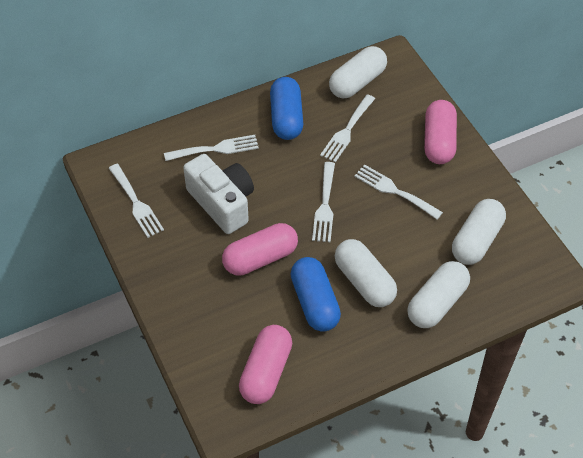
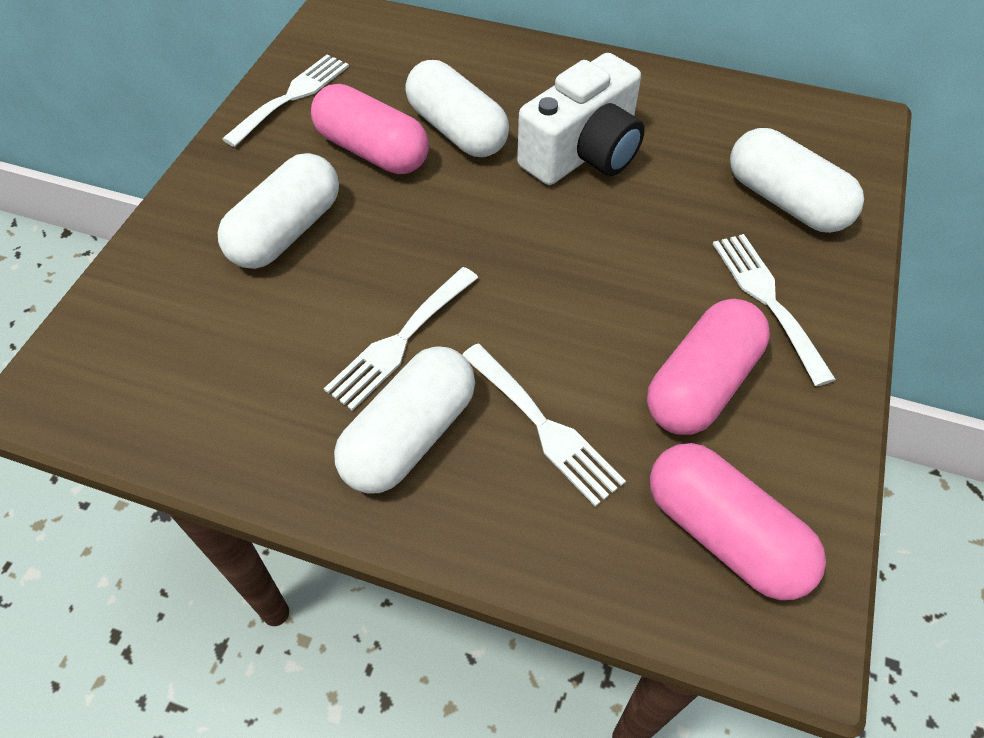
blue capsule: [270,77,303,140] [291,257,341,332] = 2 -> none = 0
white fork: [109,164,164,238] [164,135,259,161] [312,162,335,242] [320,94,375,163] [354,164,443,219] = 5 -> [222,54,349,147] [324,267,478,411] [462,344,626,507] [713,234,836,386] = 4

